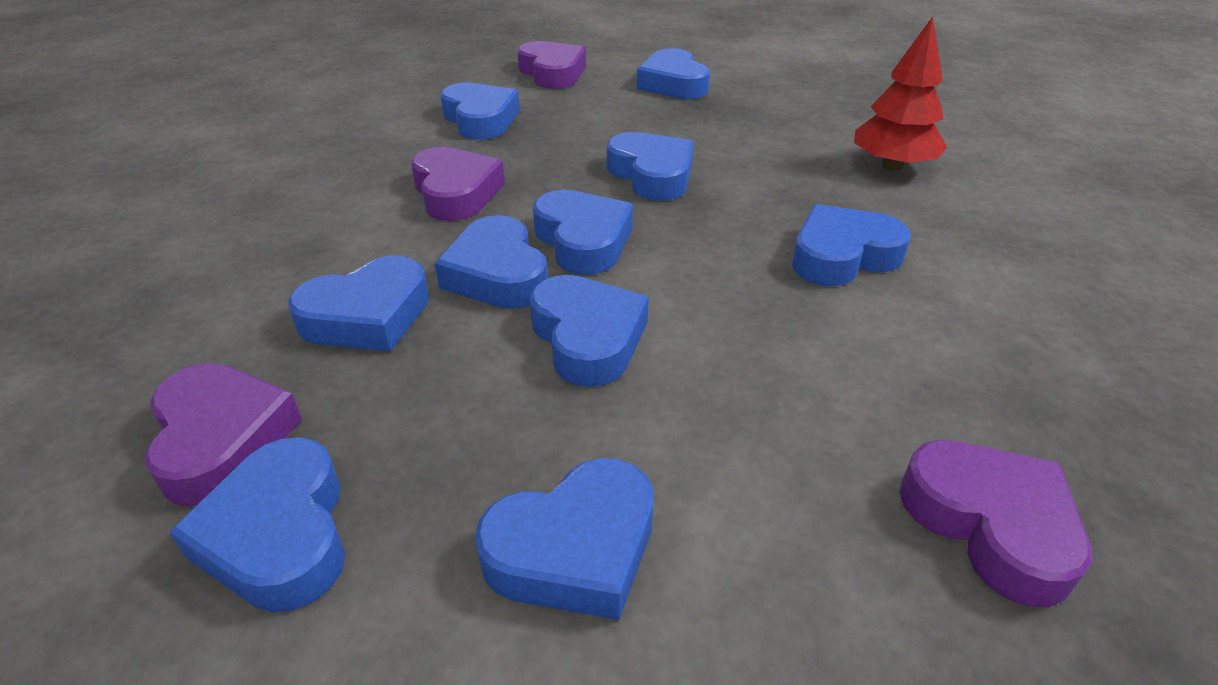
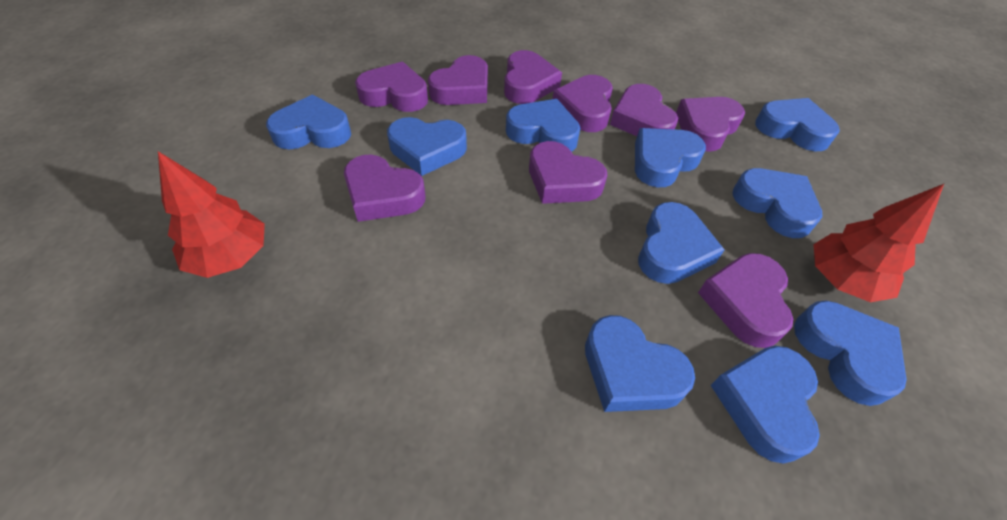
purple heart: [145,363,302,507] [411,147,505,221] [517,41,586,89] [900,440,1092,607] = 4 -> [344,155,425,222] [355,62,428,112] [428,55,488,105] [504,50,562,104] [529,141,608,204] [553,75,613,132] [610,84,678,136] [676,97,745,152] [698,253,793,348] = 9
red tree: [854,16,947,171] = 1 -> [158,151,265,278] [813,184,944,302] = 2

